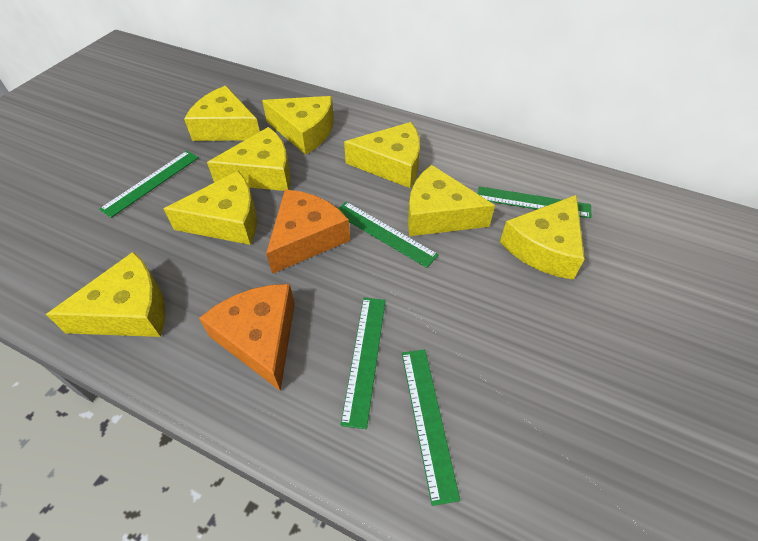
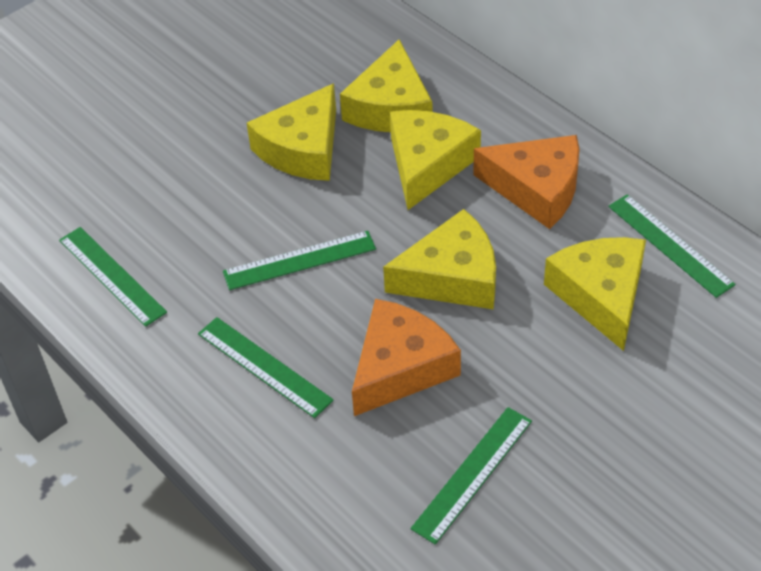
yellow cheese: [46,252,165,337] [164,171,257,245] [184,86,260,141] [207,127,291,191] [262,96,334,155] [344,122,420,188] [408,165,495,236] [500,195,585,280] = 8 -> [247,83,336,181] [340,39,432,132] [383,209,496,309] [390,110,481,210] [544,237,646,351] = 5

